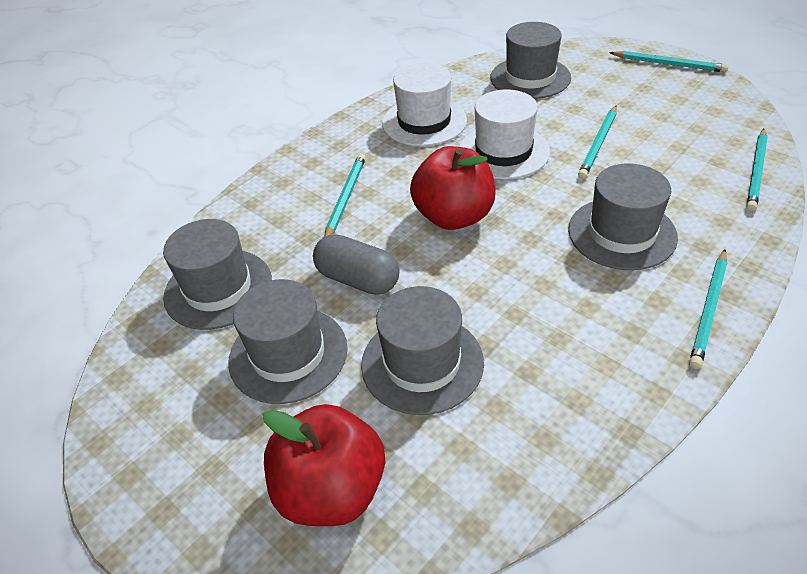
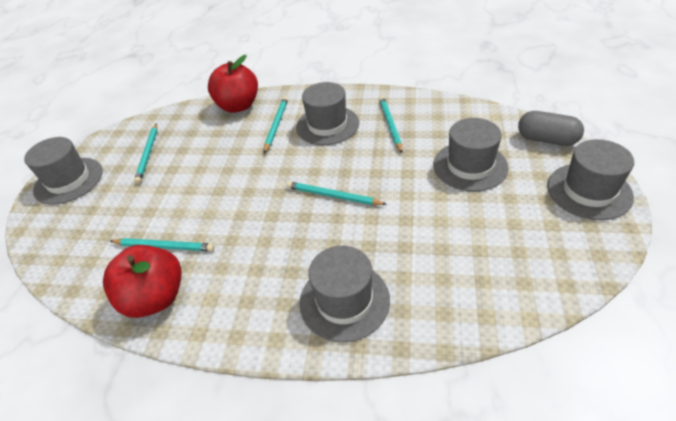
white hat: [382,63,467,146] [459,89,550,179] = 2 -> none = 0

